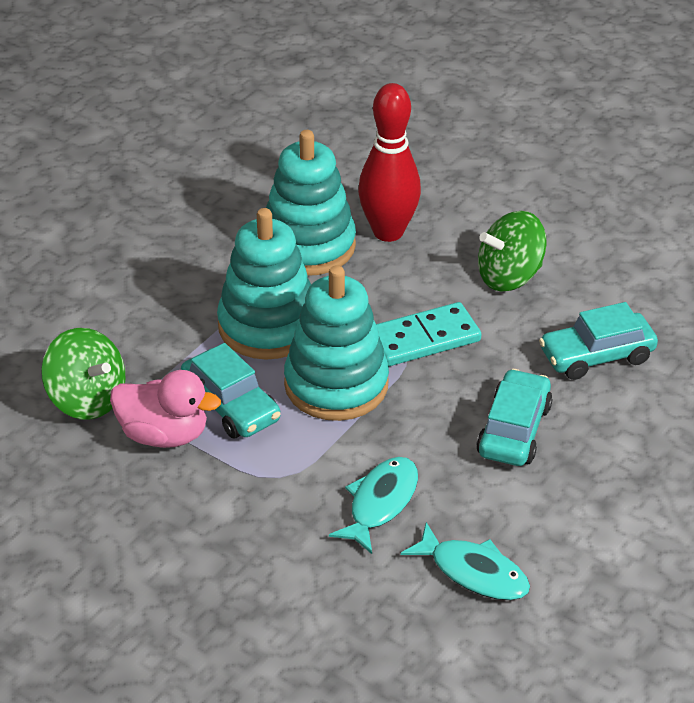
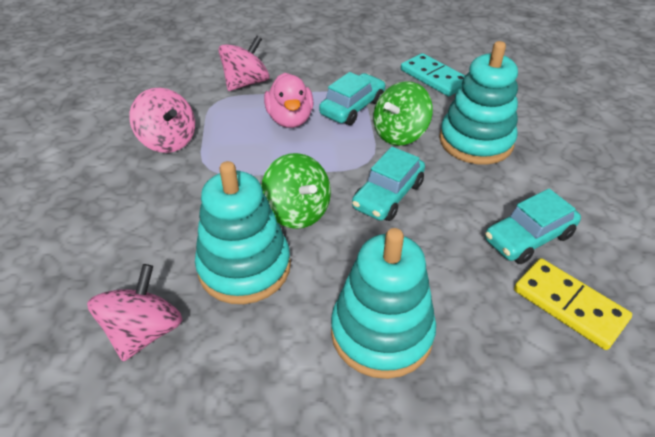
pink spinning top: none = 0 -> [87,264,182,361] [129,88,195,153] [218,35,270,91] = 3
red bowling pin: [358,83,421,242] = 1 -> none = 0
turquoise fish: [329,457,418,554] [401,522,530,600] = 2 -> none = 0
yellow domino: none = 0 -> [514,258,632,350] = 1

